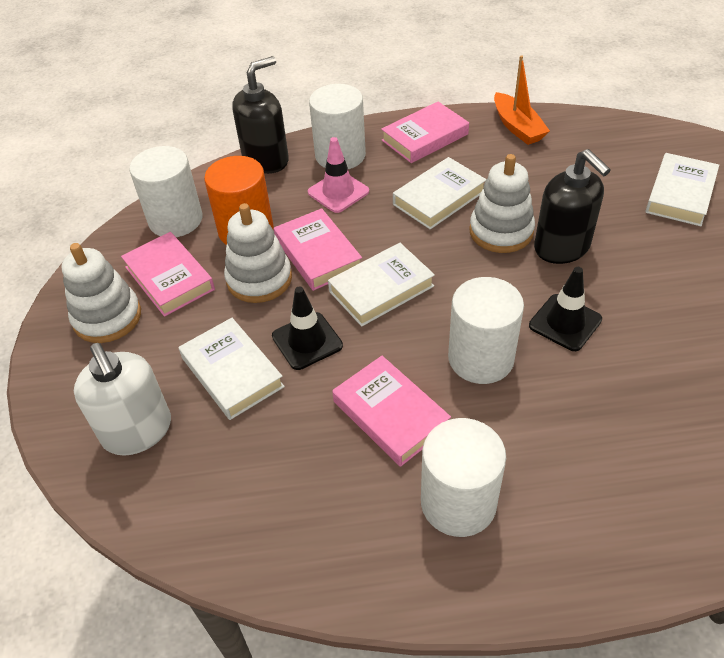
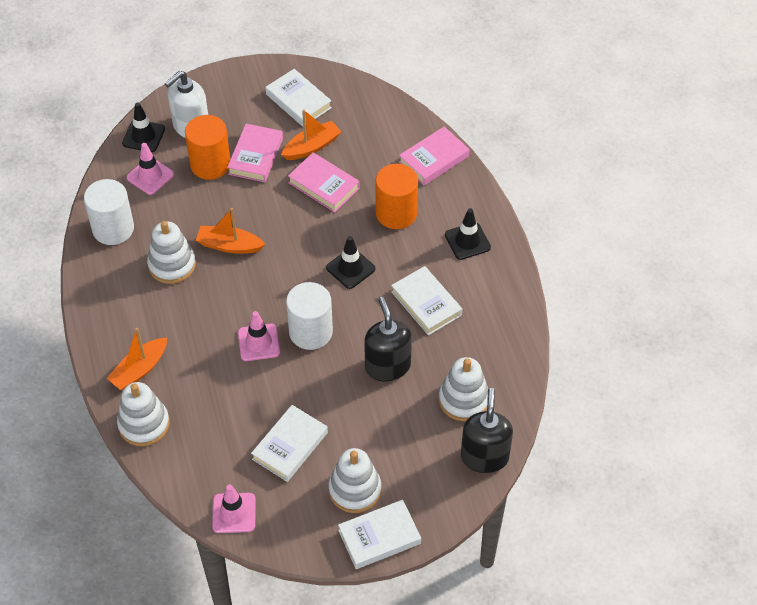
black traffic cone: [272,286,343,370] [529,267,602,351] = 2 -> [122,102,165,152] [326,236,375,289] [445,208,491,260] = 3
orange boat: [494,56,550,145] = 1 -> [106,328,167,390] [196,208,266,254] [281,110,342,160] = 3
orange cylinder: [204,156,274,245] = 1 -> [185,115,230,180] [375,164,418,229] = 2
pink book: [121,232,215,317] [274,208,362,291] [332,356,451,467] [381,102,469,163] = 4 -> [227,124,283,182] [288,152,360,212] [399,127,469,185] = 3
pink traffic cone: [308,137,369,213] = 1 -> [127,143,174,195] [212,484,256,533] [238,311,280,361] = 3
white cylinder: [129,146,203,237] [309,84,366,169] [421,418,506,537] [448,277,524,384] = 4 -> [84,179,134,245] [286,282,333,350] = 2
white stacking toy: [62,243,141,343] [224,203,292,303] [469,154,535,253] = 3 -> [117,382,170,446] [147,221,196,284] [329,448,381,513] [439,357,488,421] = 4

